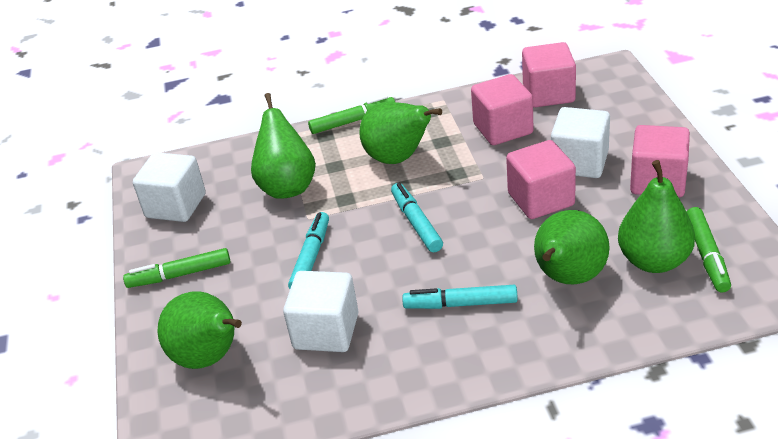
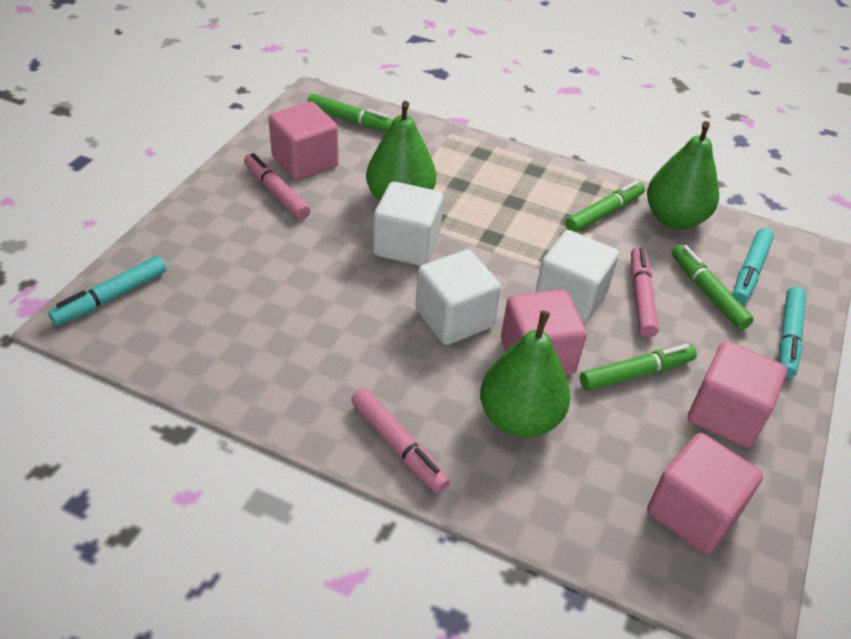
green marker: [123,248,230,288] [308,95,395,134] [687,207,731,292] = 3 -> [307,94,393,132] [565,180,645,232] [580,344,697,391] [672,244,754,330] = 4
green pear: [157,291,242,369] [251,93,316,199] [359,102,442,164] [534,210,610,284] [618,160,695,273] = 5 -> [366,101,436,201] [480,311,570,438] [647,121,719,229] = 3
pink marker: none = 0 -> [244,153,311,220] [351,388,450,493] [631,247,659,337] = 3

